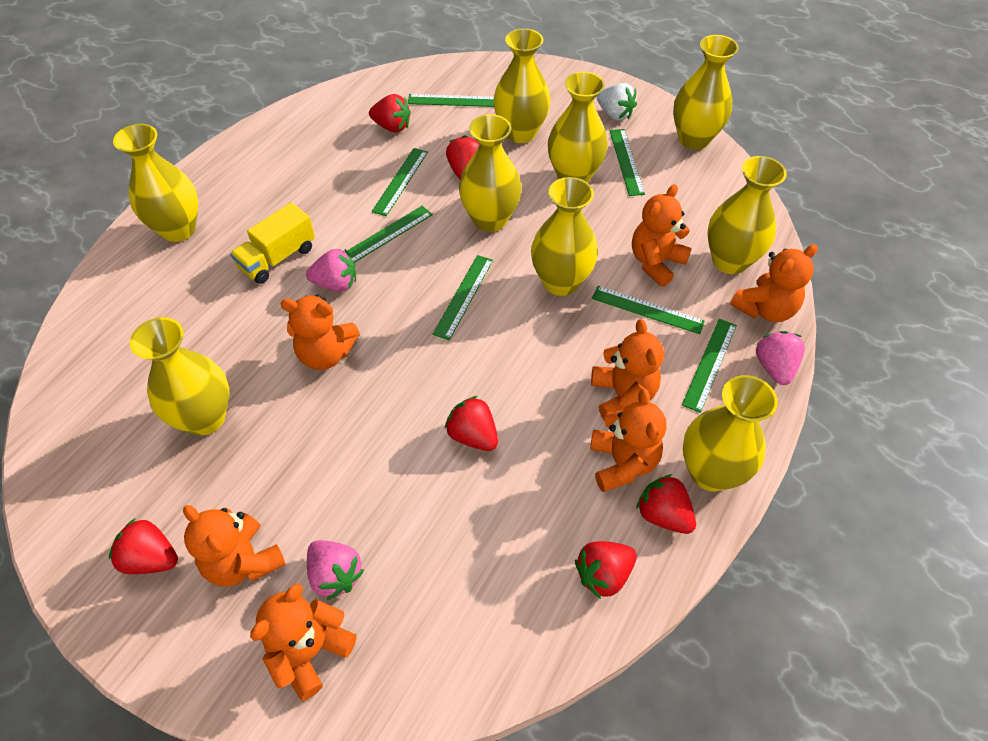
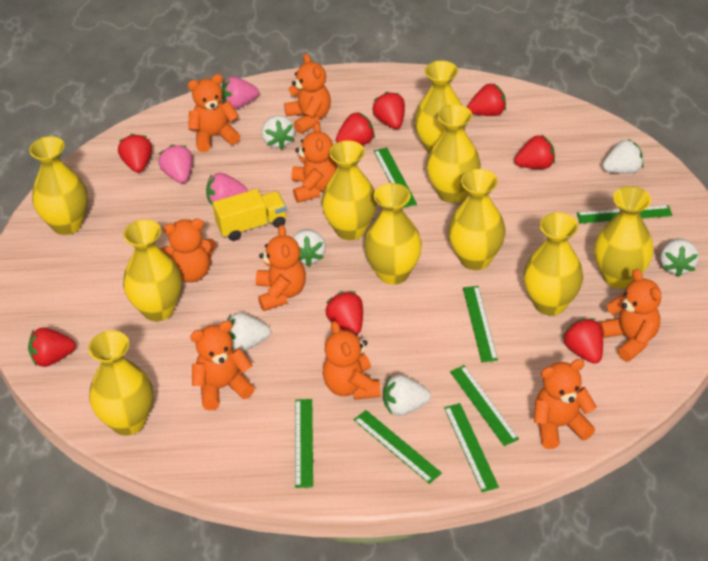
orange teddy bear: [183,505,286,587] [250,583,356,701] [281,294,360,370] [590,388,667,492] [591,319,664,421] [632,184,692,287] [730,244,818,322] = 7 -> [160,219,216,283] [188,74,240,152] [190,321,255,410] [256,225,306,311] [284,54,331,134] [291,122,337,203] [323,321,381,400] [534,359,597,449] [599,269,661,362] = 9
red strawberry: [109,518,178,574] [369,94,411,133] [445,396,498,451] [446,135,479,179] [575,541,637,599] [636,474,696,534] = 6 -> [28,328,76,367] [118,134,152,173] [325,291,363,334] [336,112,375,145] [373,92,405,129] [467,83,506,116] [514,135,555,169] [563,318,603,364] = 8
white strawberry: [597,83,637,121] = 1 -> [227,313,271,351] [262,115,295,149] [292,229,326,267] [383,375,431,416] [602,139,644,174] [660,238,699,277] = 6
yellow vase: [113,124,198,242] [130,317,229,436] [459,114,522,232] [493,28,551,143] [531,177,598,296] [548,72,608,183] [673,35,739,150] [683,375,778,492] [707,156,787,274] = 9 -> [29,136,88,235] [88,331,153,436] [123,219,182,321] [321,140,377,240] [364,183,422,285] [414,61,466,154] [426,104,481,203] [448,169,506,270] [523,212,583,316] [594,186,654,289] = 10

